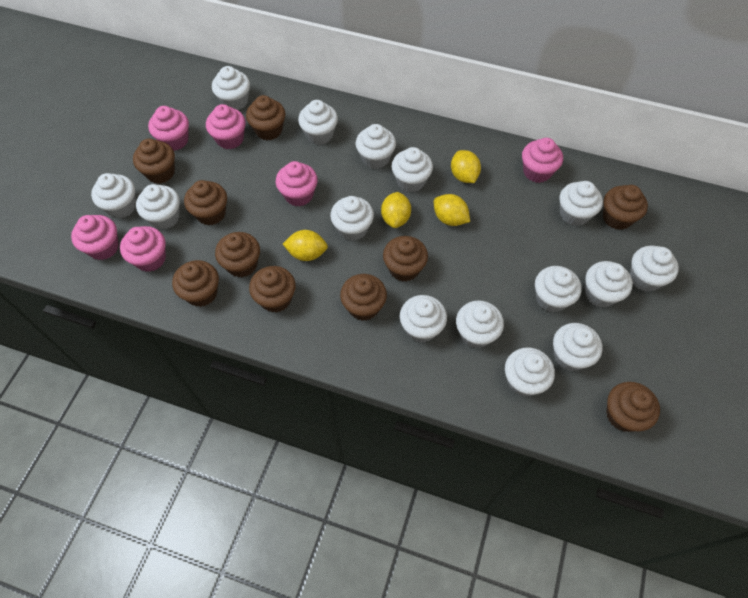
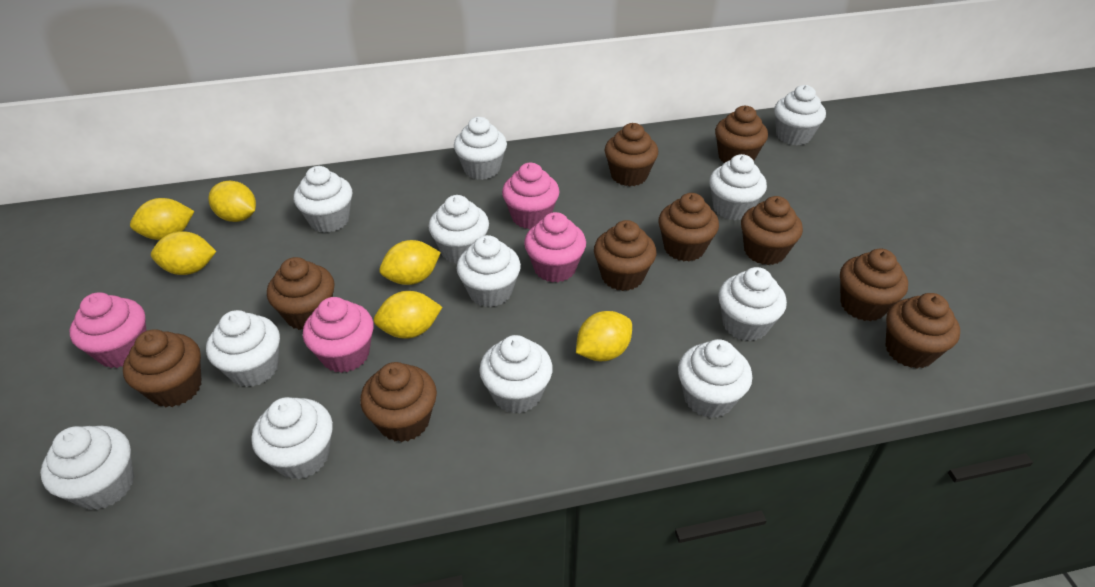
pink cupcake: [71,215,119,260] [120,226,166,272] [148,106,189,151] [206,104,246,149] [276,161,318,207] [522,138,563,183] = 6 -> [69,293,147,368] [303,297,374,373] [502,163,559,229] [524,212,586,282] = 4
white cupcake: [91,173,136,218] [136,184,180,229] [212,66,250,110] [298,100,338,145] [330,196,374,241] [356,124,396,169] [391,147,433,193] [400,295,447,343] [456,300,504,348] [505,347,555,396] [535,266,582,313] [553,323,602,371] [559,181,603,226] [585,261,633,308] [630,246,679,292] = 15 -> [40,426,134,510] [206,310,280,387] [251,397,333,479] [294,166,352,233] [429,195,489,263] [454,117,507,180] [456,235,521,307] [479,335,553,413] [678,339,752,418] [709,154,767,220] [718,267,787,341] [774,85,826,145] = 12
yellow lemon: [283,230,328,261] [381,192,411,228] [434,194,470,226] [451,150,481,183] = 4 -> [130,198,194,240] [151,231,216,275] [208,181,256,222] [374,291,442,339] [379,240,441,285] [576,311,632,361] = 6

